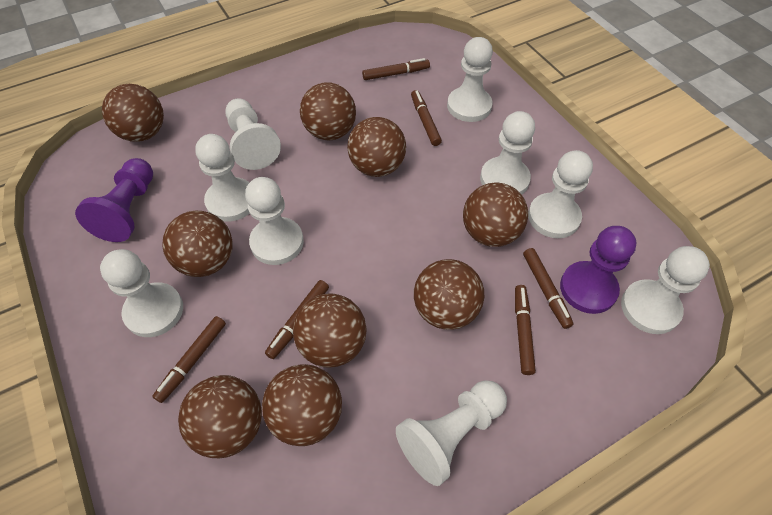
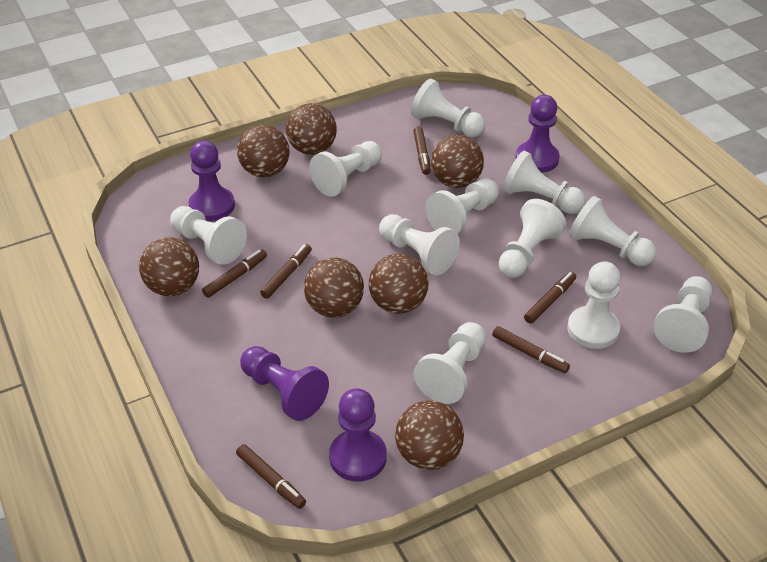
brown ball: [102,84,164,142] [162,211,233,277] [178,375,262,458] [262,364,342,446] [293,294,367,368] [300,82,356,140] [347,117,406,177] [414,259,484,330] [463,182,528,247] = 9 -> [139,237,199,296] [237,125,289,177] [286,103,337,155] [304,257,364,318] [369,254,429,314] [395,400,464,470] [431,135,484,188] = 7
purple pawn: [75,158,153,242] [560,226,637,314] = 2 -> [189,140,235,221] [240,346,329,421] [329,388,387,482] [516,95,560,173] = 4
white pawn: [100,249,183,337] [195,134,250,222] [225,98,281,170] [245,177,304,265] [396,380,507,486] [447,37,493,122] [480,111,535,195] [528,150,593,238] [621,246,710,334] = 9 -> [170,206,247,265] [309,141,382,197] [379,214,460,276] [411,79,485,137] [414,322,486,404] [426,178,499,234] [498,199,566,278] [503,151,585,214] [567,261,621,349] [569,196,656,266] [654,276,712,353] = 11

